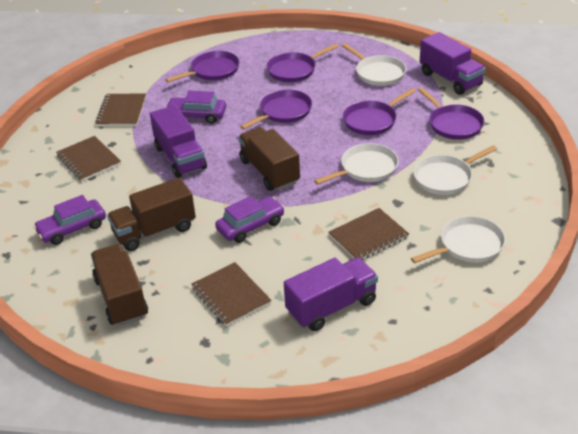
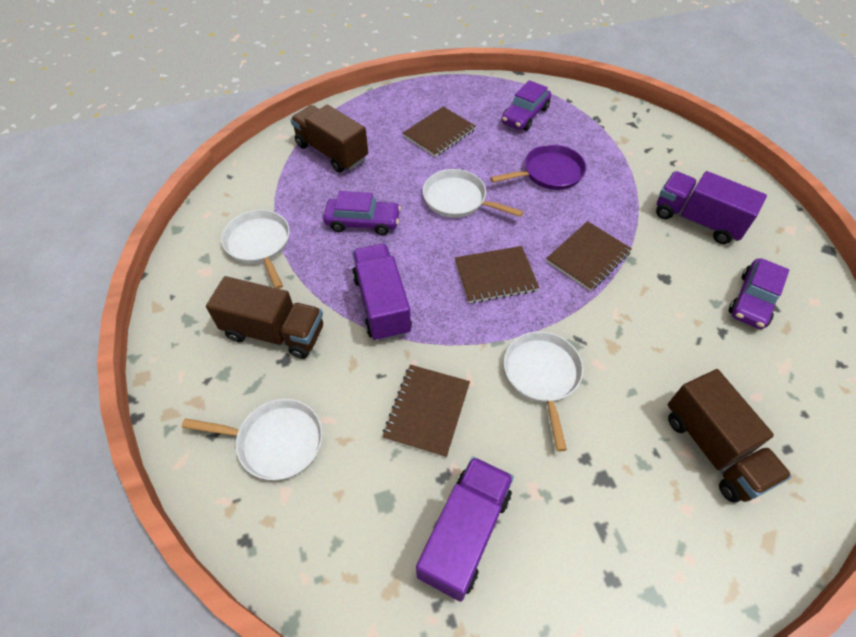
purple pan: [165,51,240,82] [240,90,312,129] [266,44,339,82] [343,88,416,135] [418,87,484,140] = 5 -> [490,144,586,190] = 1

